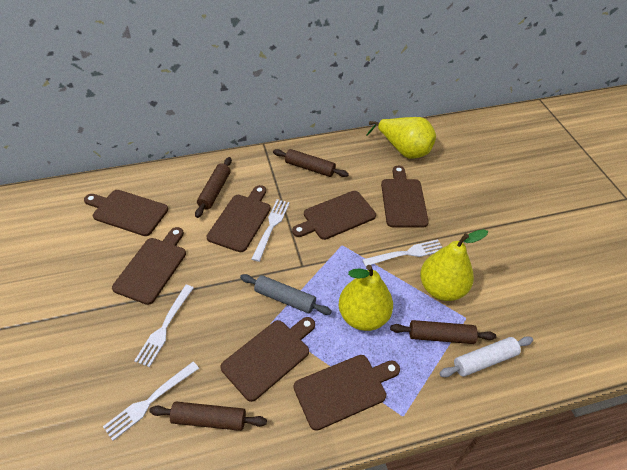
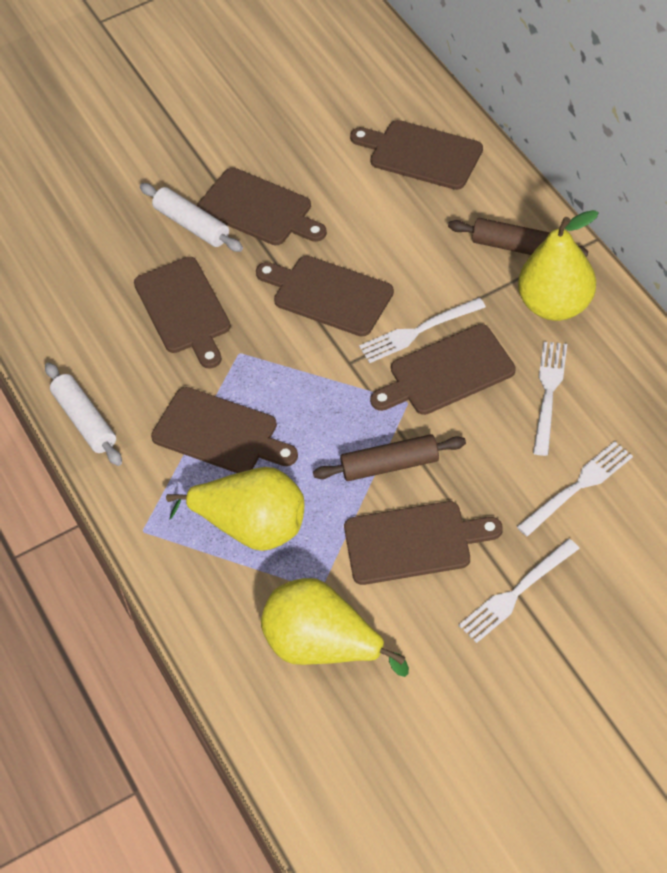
brown rolling pin: [149,402,267,431] [195,157,232,218] [273,149,349,177] [390,320,496,344] = 4 -> [313,434,466,481] [448,218,588,257] = 2
grey rolling pin: [240,274,332,315] = 1 -> none = 0
white rolling pin: [439,336,533,377] = 1 -> [45,363,122,466] [140,183,243,252] = 2

